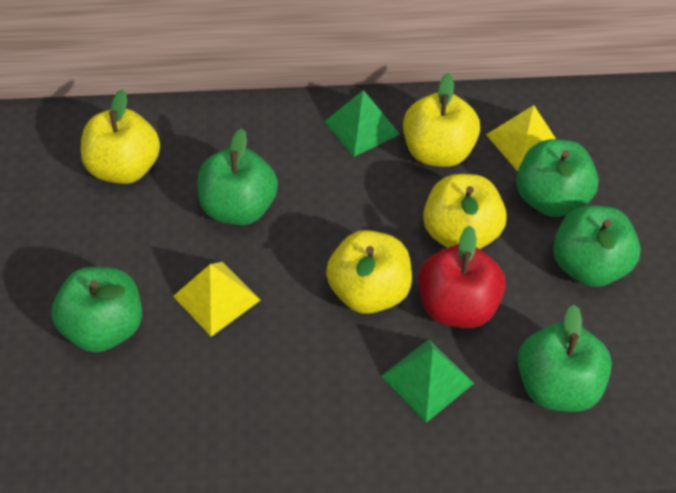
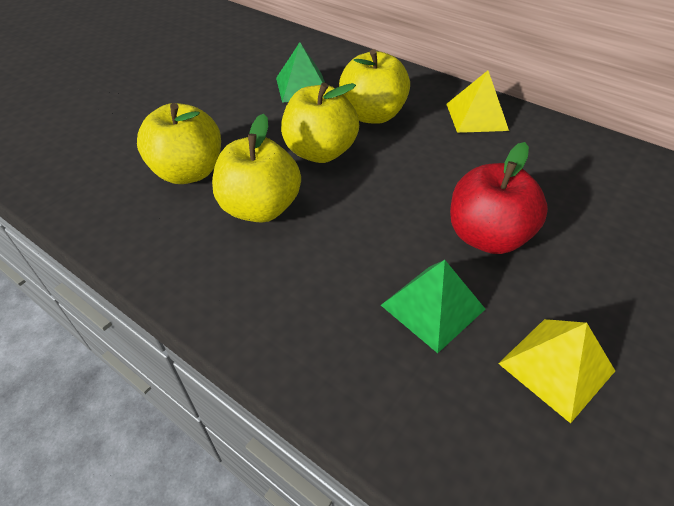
green apple: [51,267,142,353] [198,128,278,225] [516,139,599,217] [517,305,612,412] [553,205,641,287] = 5 -> none = 0

